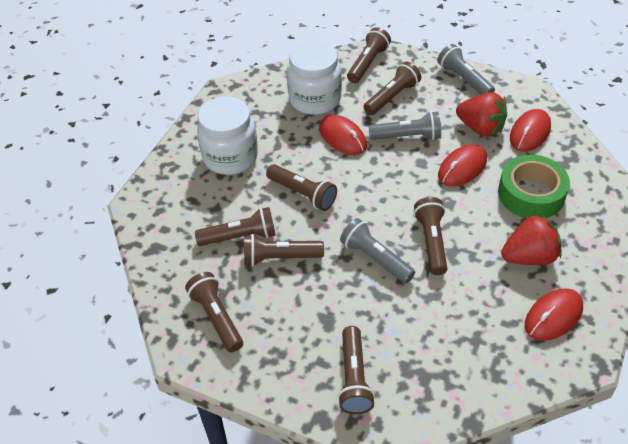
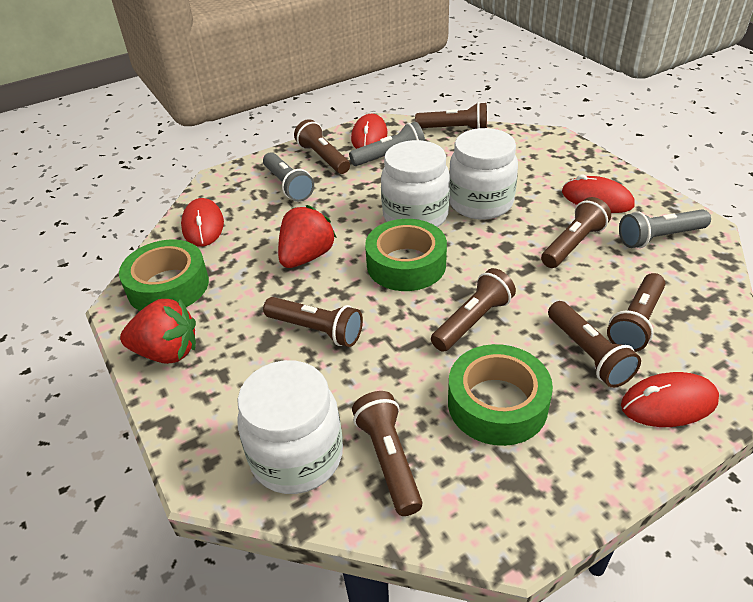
green tape: [498,155,570,218] = 1 -> [119,240,209,311] [365,219,447,291] [448,344,553,446] = 3
white jar: [197,97,258,175] [287,41,342,115] = 2 -> [237,360,343,494] [381,140,450,227] [449,128,518,220] = 3

